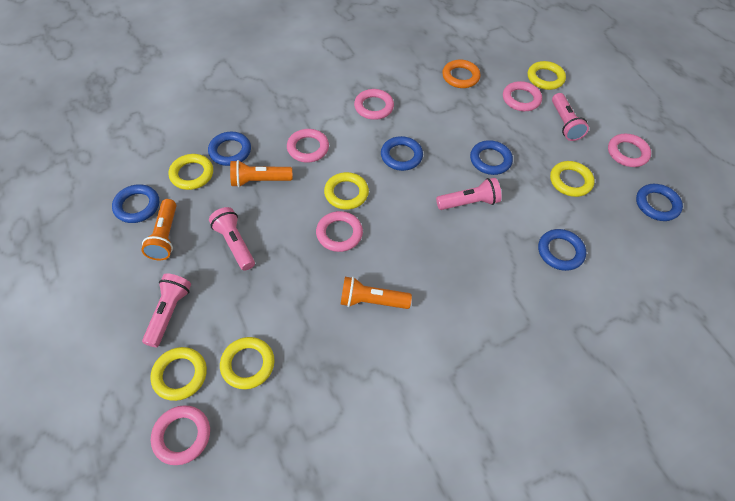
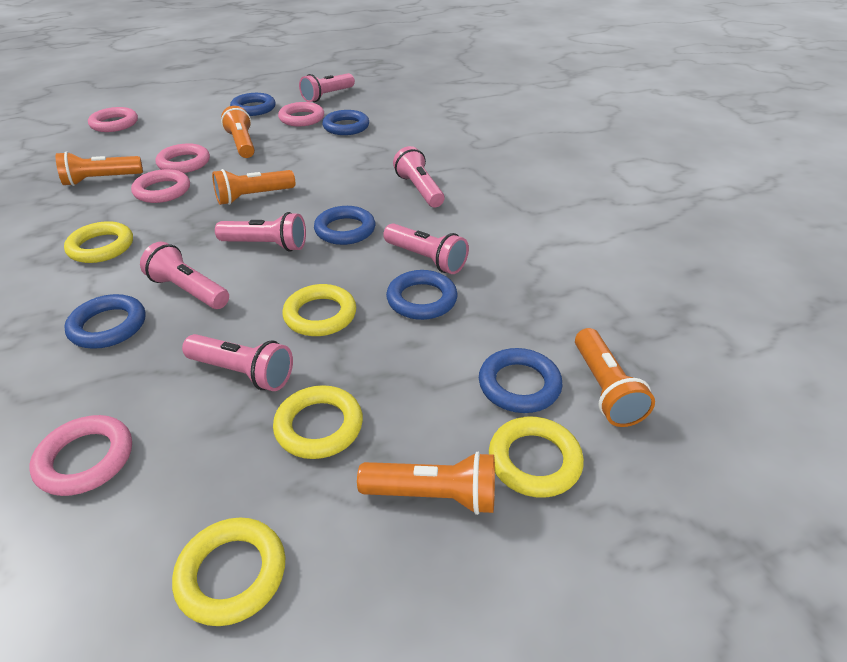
orange flashlight: [141,199,176,260] [230,160,292,187] [340,277,412,309] = 3 -> [56,151,143,186] [212,169,295,205] [221,106,255,158] [357,452,495,515] [575,328,655,427] = 5
orange ring: [442,60,481,88] = 1 -> none = 0
pink flashlight: [142,273,191,347] [209,207,255,271] [436,178,502,210] [552,93,589,141] = 4 -> [140,242,229,309] [182,334,293,391] [215,212,306,252] [299,73,355,102] [383,223,469,274] [393,146,445,207] = 6
pink ring: [151,405,210,465] [287,129,329,163] [316,211,363,252] [354,89,394,120] [503,81,542,111] [608,134,651,167] = 6 -> [30,415,132,496] [88,107,138,132] [131,169,190,203] [156,143,210,173] [278,102,324,126] = 5
yellow ring: [150,347,207,401] [168,154,213,190] [220,337,275,389] [324,172,369,210] [528,61,566,90] [550,161,595,197] = 6 -> [64,221,133,263] [172,517,286,626] [273,385,363,459] [282,284,356,336] [489,416,584,498] = 5

